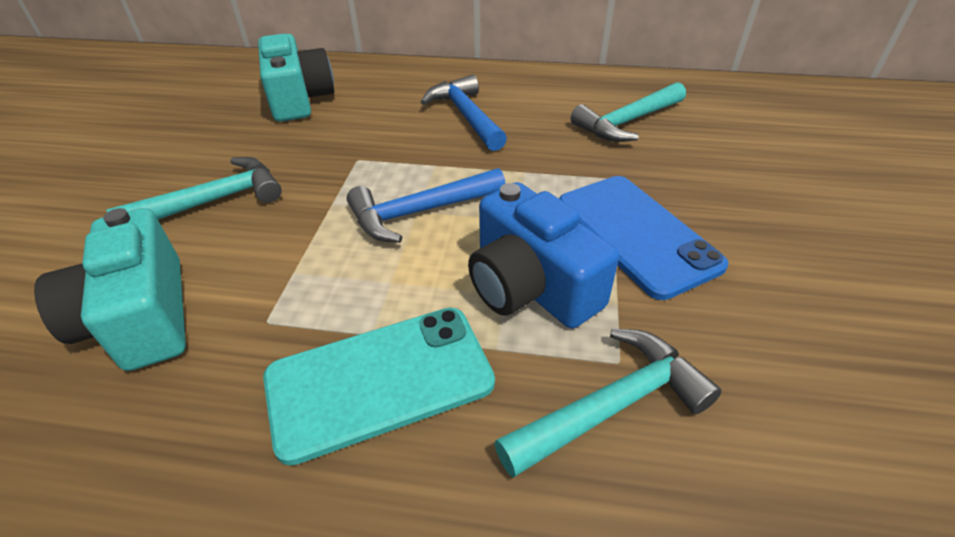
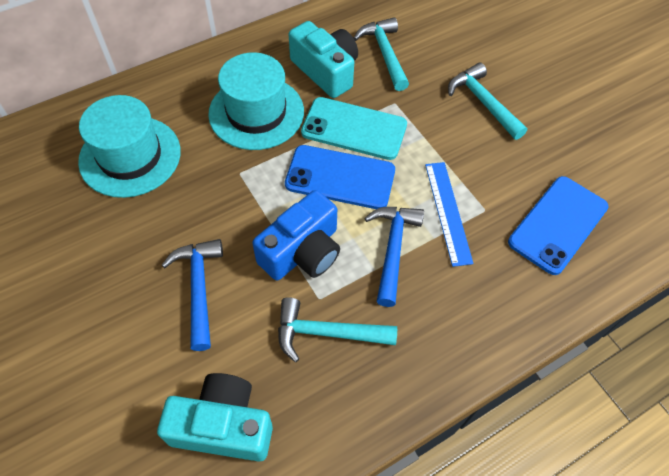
blue phone: [559,176,729,300] = 1 -> [285,145,395,209] [508,176,608,275] = 2
blue ruler: none = 0 -> [425,162,473,267] = 1
turquoise hat: none = 0 -> [78,95,181,198] [208,52,304,150] = 2

